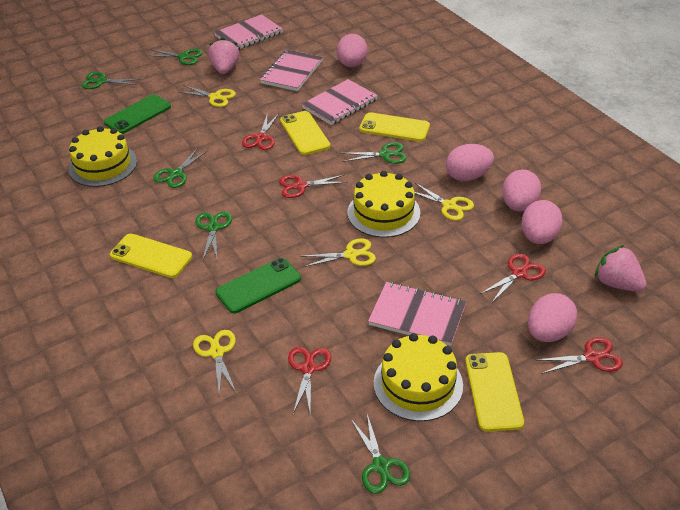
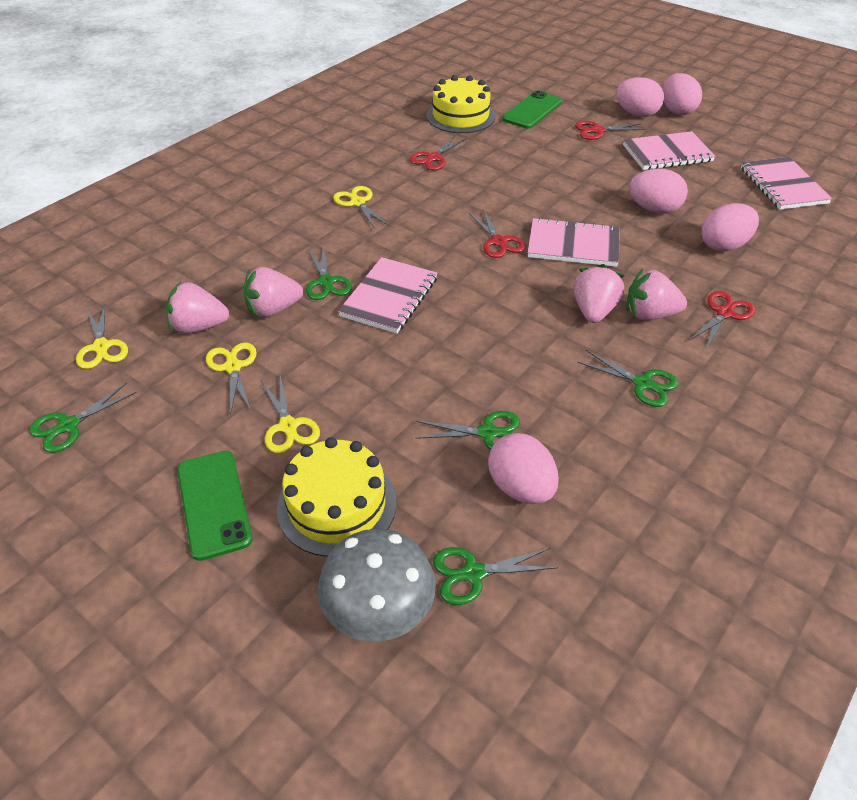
green scissors: [81,72,141,89] [146,49,203,65] [153,148,208,188] [195,212,232,259] [341,142,407,164] [350,414,410,494] = 6 -> [29,383,137,453] [306,246,352,300] [416,411,520,450] [433,547,558,605] [577,350,679,407] = 5
grey mushroom: none = 0 -> [318,529,436,642] = 1
pink strawberry: [208,38,239,74] [595,245,646,292] = 2 -> [166,282,229,334] [244,267,303,318] [573,264,625,323] [626,269,687,320] = 4
red scissors: [242,113,279,150] [279,175,347,198] [288,347,331,414] [480,254,546,302] [537,337,623,374] = 5 -> [410,135,467,170] [469,209,526,258] [575,121,646,140] [690,291,755,349] = 4
yellow cake: [68,126,137,187] [348,171,420,238] [374,333,463,421] = 3 -> [277,437,396,557] [427,75,495,133] = 2
yellow phone: [110,234,192,278] [280,111,330,155] [359,112,430,142] [465,352,524,432] = 4 -> none = 0

